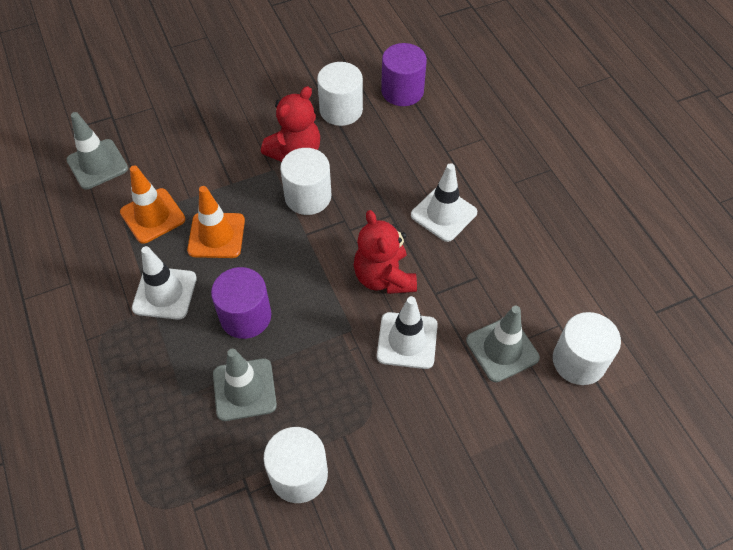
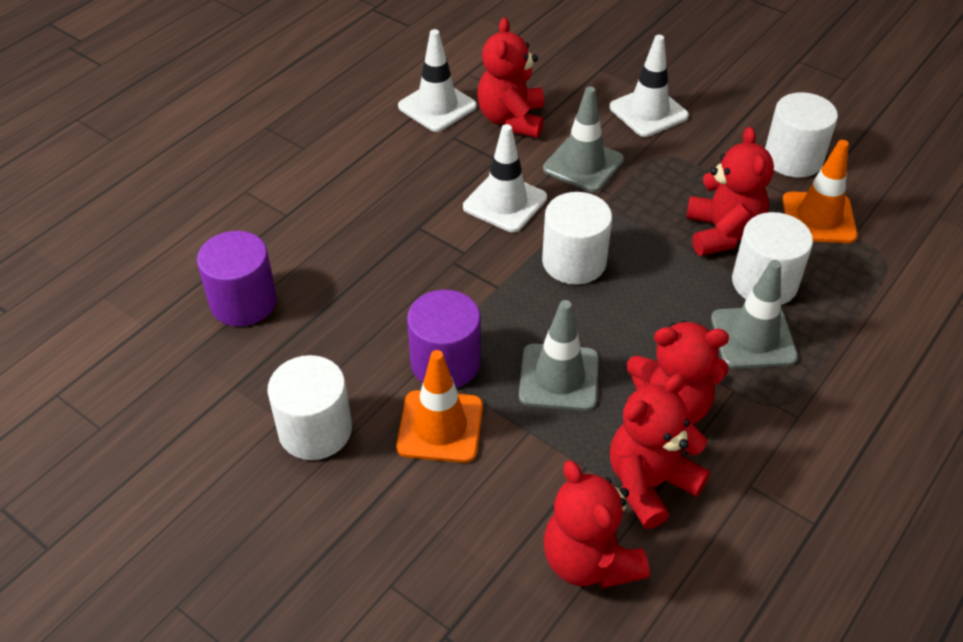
red teddy bear: [261,86,320,162] [354,210,417,294] = 2 -> [477,17,544,138] [543,460,650,588] [610,374,710,529] [627,321,729,425] [686,127,774,256] = 5

